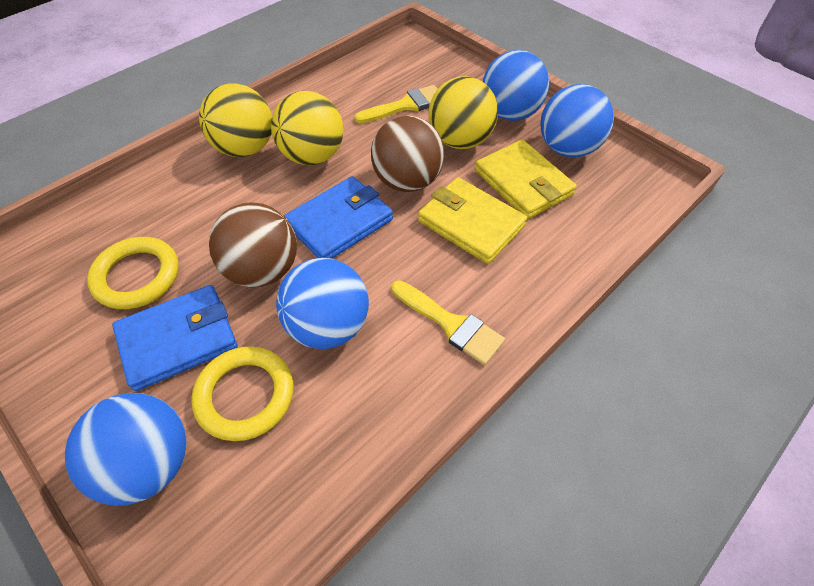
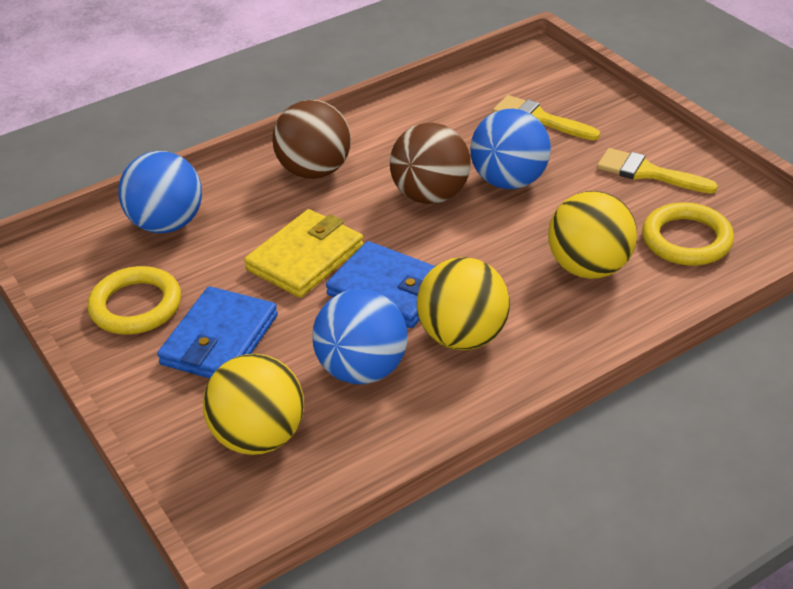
blue ball: [65,393,187,506] [276,258,369,349] [483,50,549,121] [540,84,614,158] = 4 -> [118,151,202,233] [312,289,408,384] [470,109,551,189] = 3
yellow wallet: [418,177,527,264] [475,140,577,219] = 2 -> [244,209,364,298] = 1

